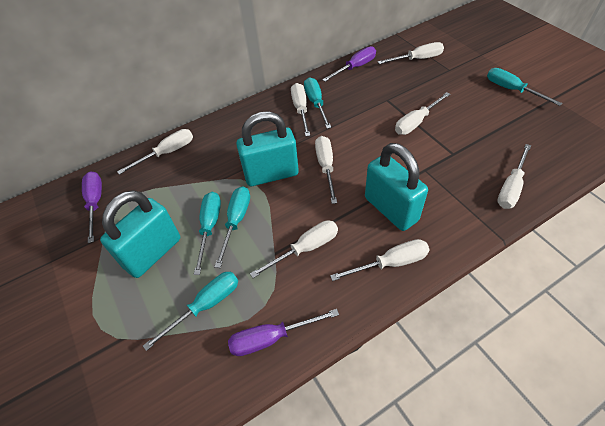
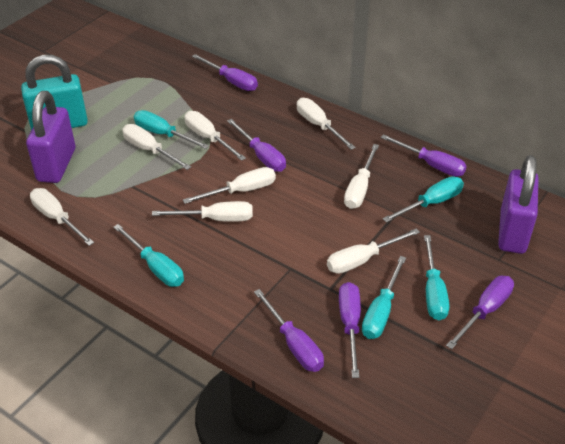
purple padlock: none = 0 -> [26,91,75,183] [498,155,539,254] = 2
purple screwdriver: [82,171,102,243] [228,309,339,356] [322,46,376,82] = 3 -> [192,54,258,91] [227,119,286,172] [254,289,324,372] [339,282,361,378] [380,134,467,177] [446,276,514,349] = 6
turquoise padlock: [100,190,180,278] [236,111,299,186] [365,143,428,231] = 3 -> [21,55,88,130] = 1

